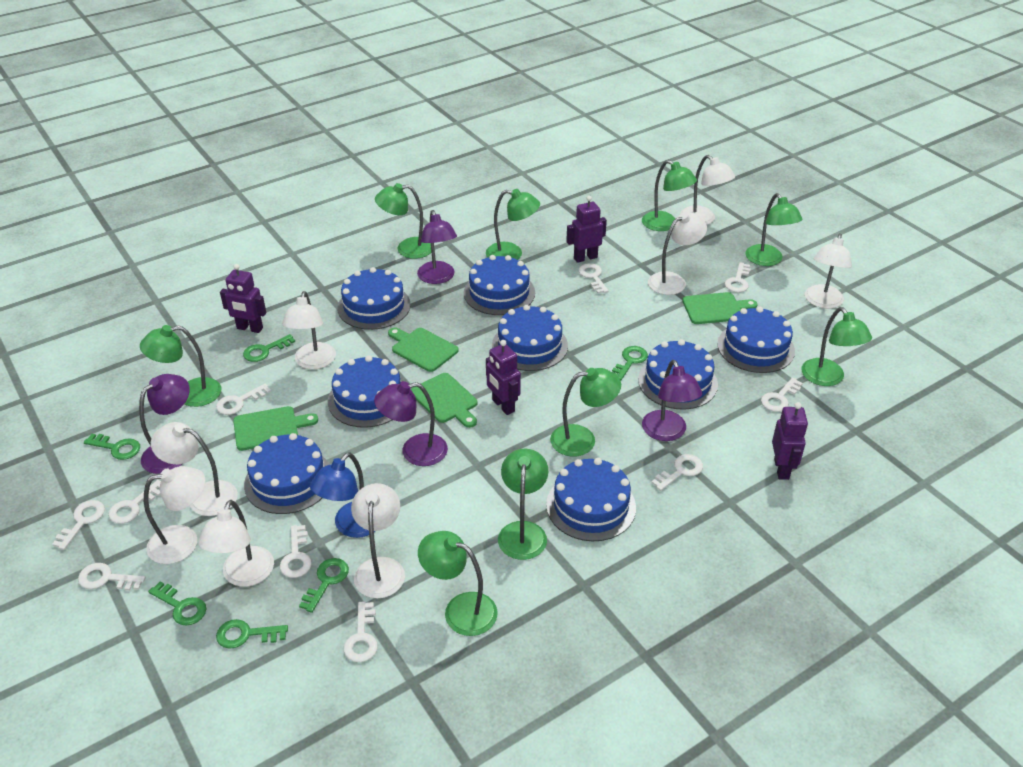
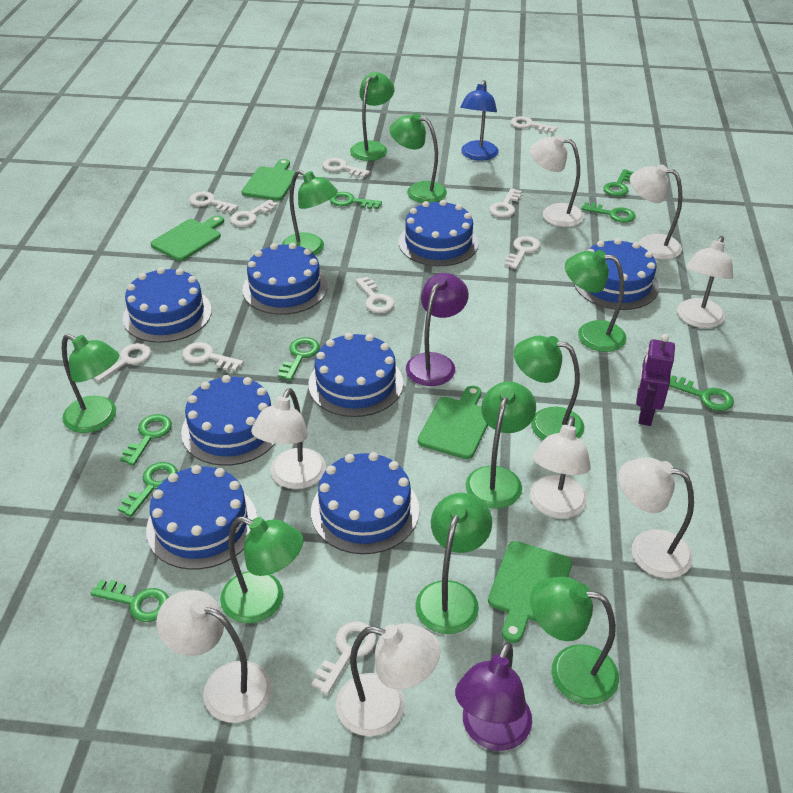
green key: [84,434,140,460] [148,582,206,626] [216,619,288,649] [243,334,295,362] [299,558,349,613] [612,346,648,380] = 6 -> [90,579,169,622] [118,462,178,517] [120,414,172,466] [278,337,320,381] [330,192,382,209] [581,202,635,223] [603,169,634,196] [669,375,734,411] = 8
green lamp: [140,325,221,407] [375,183,431,259] [418,531,498,636] [486,189,540,260] [498,449,548,560] [550,368,621,457] [642,160,697,231] [745,193,802,266] [801,307,872,386] = 9 -> [62,334,119,433] [220,516,303,623] [281,170,338,255] [350,72,395,161] [389,113,447,203] [415,493,492,634] [466,381,536,509] [514,335,585,440] [530,577,619,705] [565,250,626,352] = 10
purple lamp: [139,374,190,474] [374,381,448,466] [417,210,457,284] [642,360,702,441] = 4 -> [406,273,469,386] [455,642,532,751] = 2
purple robot: [220,264,266,333] [486,340,521,415] [566,196,607,263] [772,402,808,480] = 4 -> [636,334,675,426] = 1

